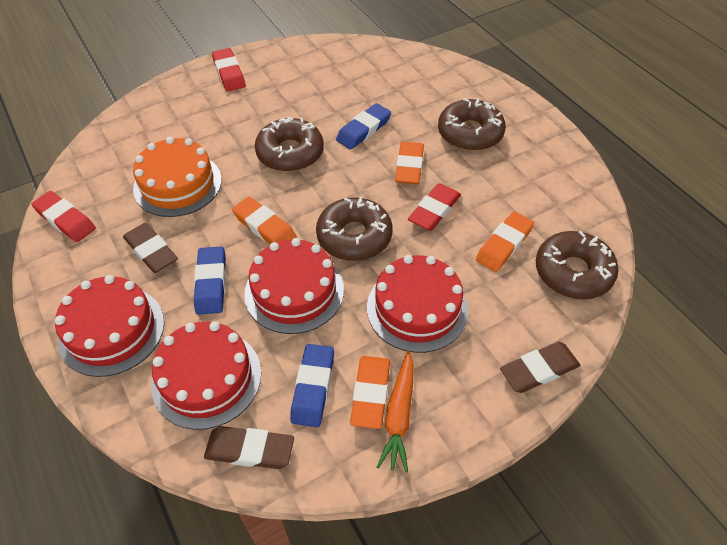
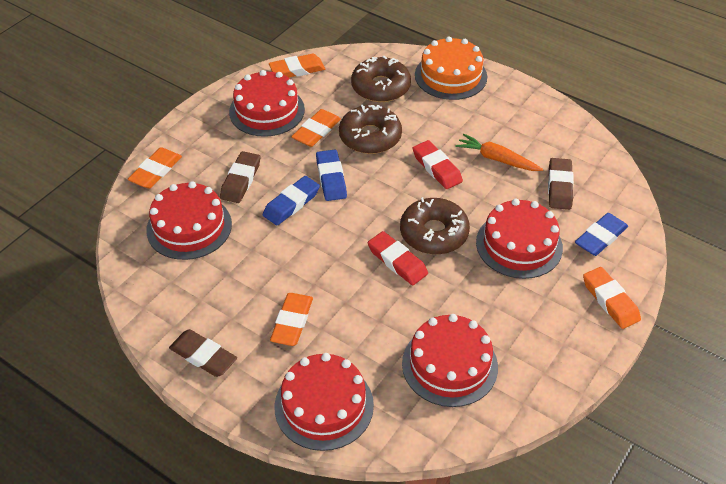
brown donut: [255,117,324,172] [316,197,393,261] [438,98,506,151] [536,231,618,299] = 4 -> [339,105,402,154] [351,56,411,102] [400,197,470,255] = 3
orange eraser: [232,197,297,244] [350,356,390,429] [395,142,424,184] [476,211,534,272] = 4 -> [128,147,182,188] [269,54,325,78] [270,293,313,346] [291,109,341,147] [583,267,641,329] = 5
red cake: [55,275,164,377] [151,321,261,430] [244,238,344,334] [367,255,468,353] = 4 -> [146,181,232,260] [229,70,305,137] [275,353,374,451] [402,314,498,407] [476,199,563,279] = 5
red eraser: [31,191,96,242] [212,48,246,91] [408,183,461,231] = 3 -> [368,231,428,285] [413,140,463,189] = 2

